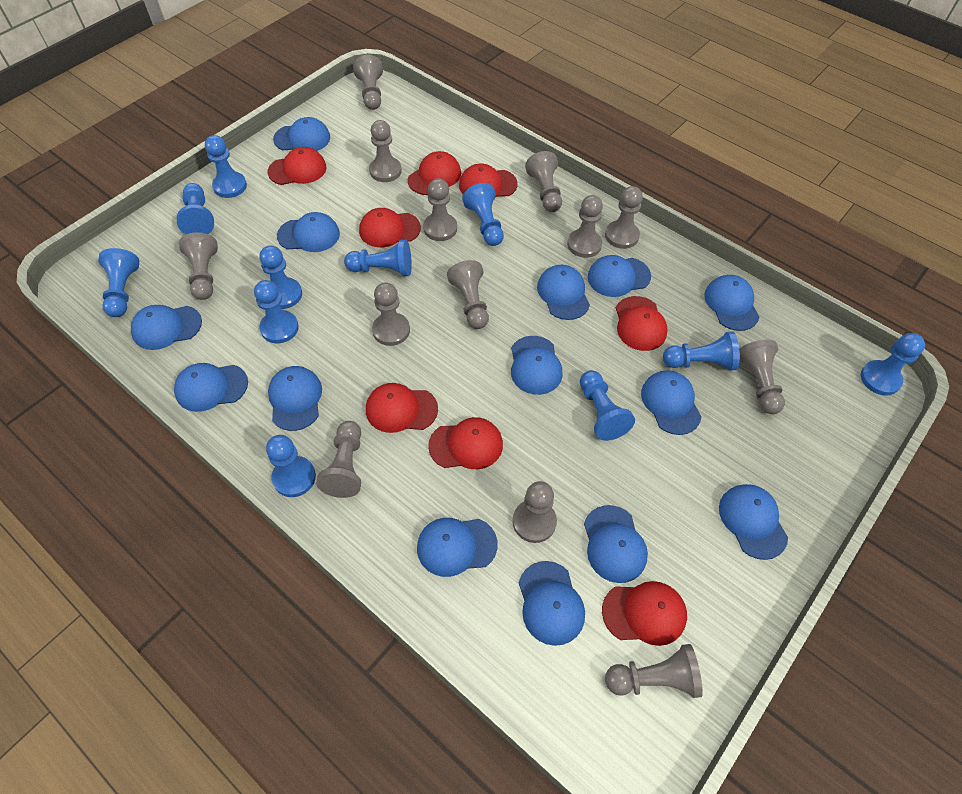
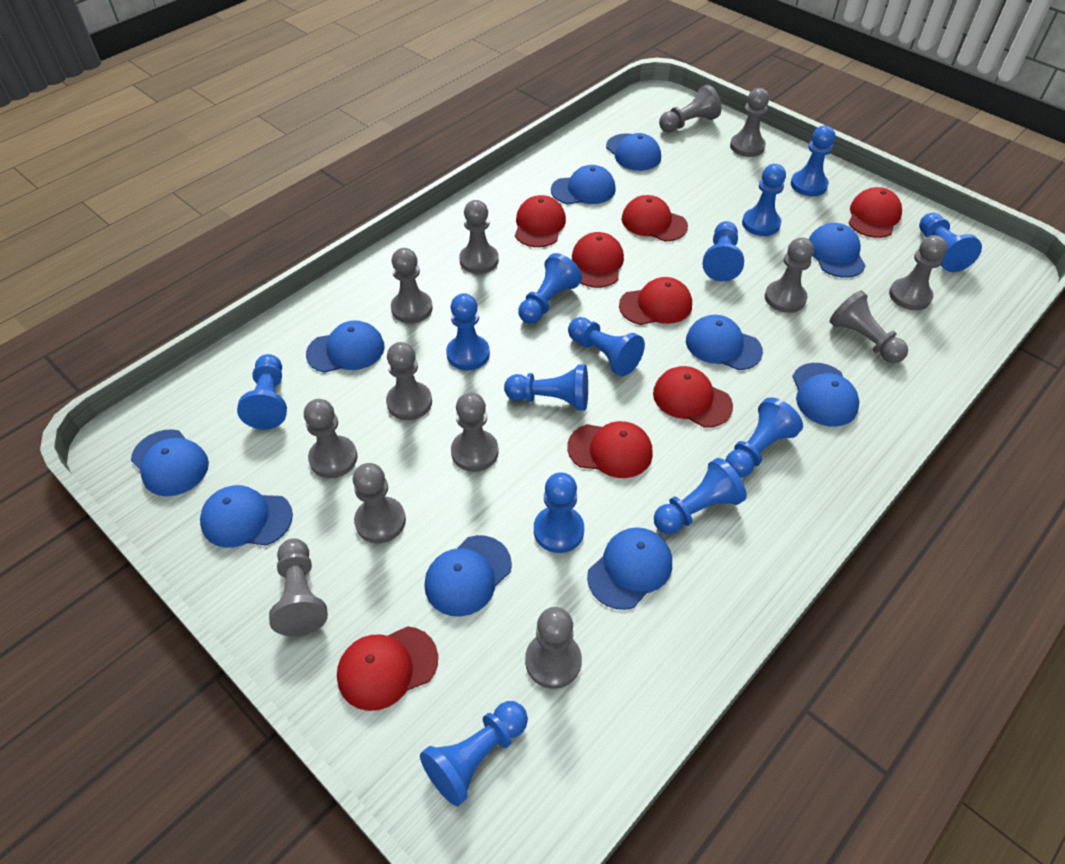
blue cap: [131,305,202,350] [174,363,248,412] [268,366,322,431] [273,117,330,151] [277,212,340,252] [417,518,498,577] [511,336,562,395] [519,561,585,646] [537,265,590,320] [584,505,648,583] [588,255,651,297] [641,370,702,435] [704,275,759,331] [719,484,788,560] = 14 -> [131,429,209,496] [200,485,293,548] [306,320,385,373] [424,535,512,617] [551,165,616,204] [587,527,672,610] [606,133,661,171] [686,315,763,370] [792,363,859,427] [809,223,866,278] = 10
blue pawn: [98,248,139,317] [177,183,214,234] [205,135,247,198] [254,280,299,343] [259,245,302,309] [266,435,316,497] [344,240,412,276] [462,183,504,246] [580,370,635,441] [663,331,740,371] [861,333,925,396] = 11 -> [237,354,287,429] [420,701,528,806] [446,293,490,370] [504,364,588,410] [518,253,582,324] [534,473,584,553] [568,317,645,376] [654,458,747,534] [702,221,744,281] [725,397,803,478] [742,164,786,236] [791,126,835,196] [919,213,982,272] = 13

